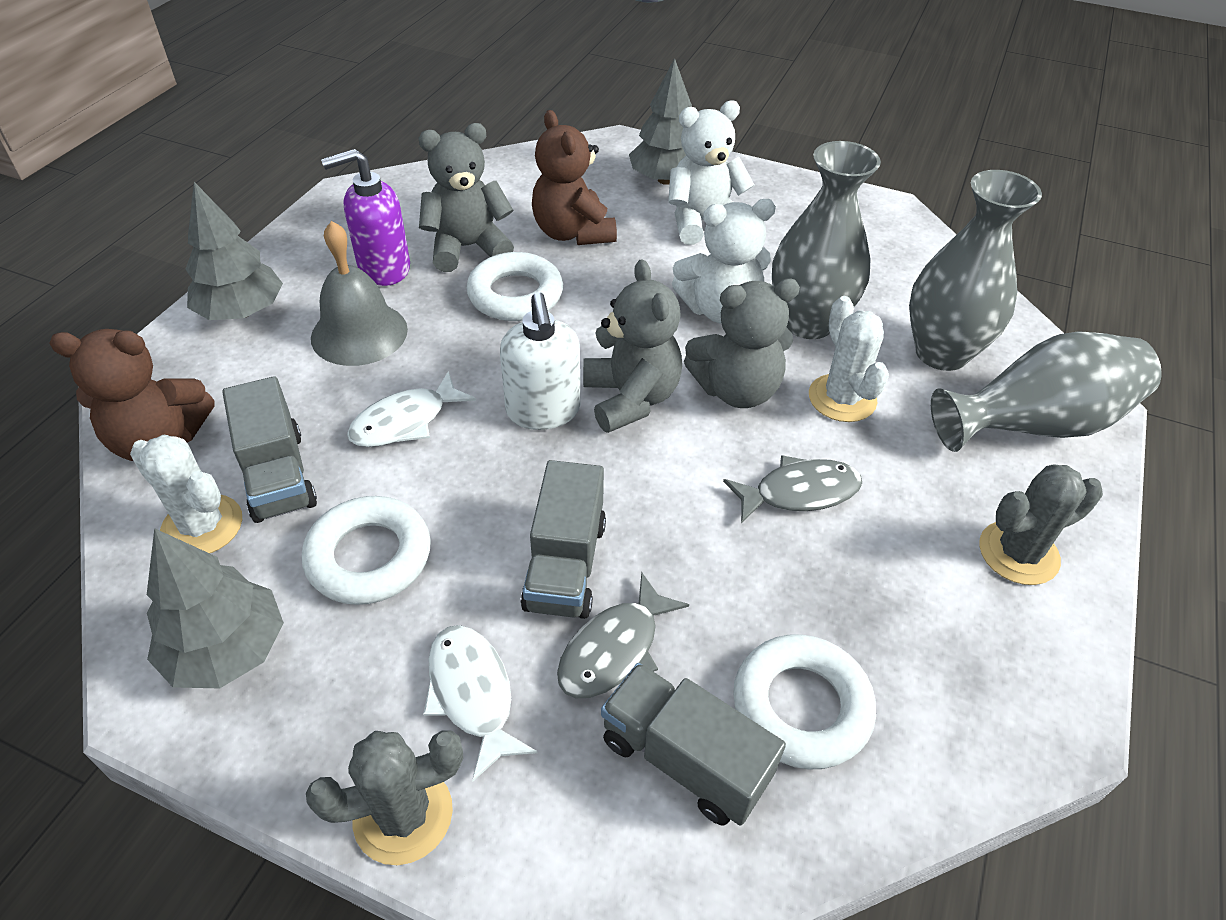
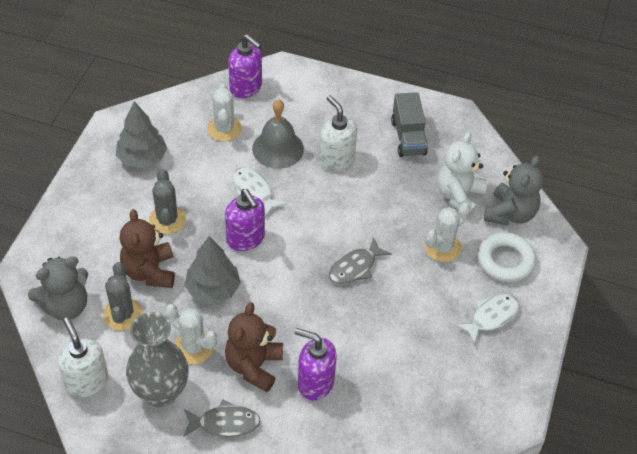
grey teddy bear: [418,123,514,272] [583,259,682,433] [684,279,800,408] = 3 -> [28,256,88,321] [484,155,543,226] = 2
grey tree: [147,528,284,688] [186,182,283,320] [629,58,692,185] = 3 -> [116,101,167,168] [184,236,241,304] = 2
grey truck: [222,376,317,523] [521,460,606,619] [601,663,786,826] = 3 -> [391,92,428,157] = 1
grey vase: [772,141,881,339] [909,170,1042,371] [931,331,1162,452] = 3 -> [126,312,189,407] = 1
purple soap dispenser: [321,149,410,286] = 1 -> [225,189,265,251] [228,34,262,98] [295,328,337,400] = 3
white cactus: [130,435,242,553] [809,296,889,422] = 2 -> [165,304,217,365] [207,84,242,142] [424,203,470,262] = 3
white ring: [302,496,431,605] [466,252,563,321] [733,634,876,769] = 3 -> [477,232,536,282] = 1
white soap dispenser: [500,292,580,430] = 1 -> [58,317,108,397] [319,95,357,171] = 2
white teddy bear: [668,100,754,245] [672,199,776,324] = 2 -> [437,132,488,217] = 1

